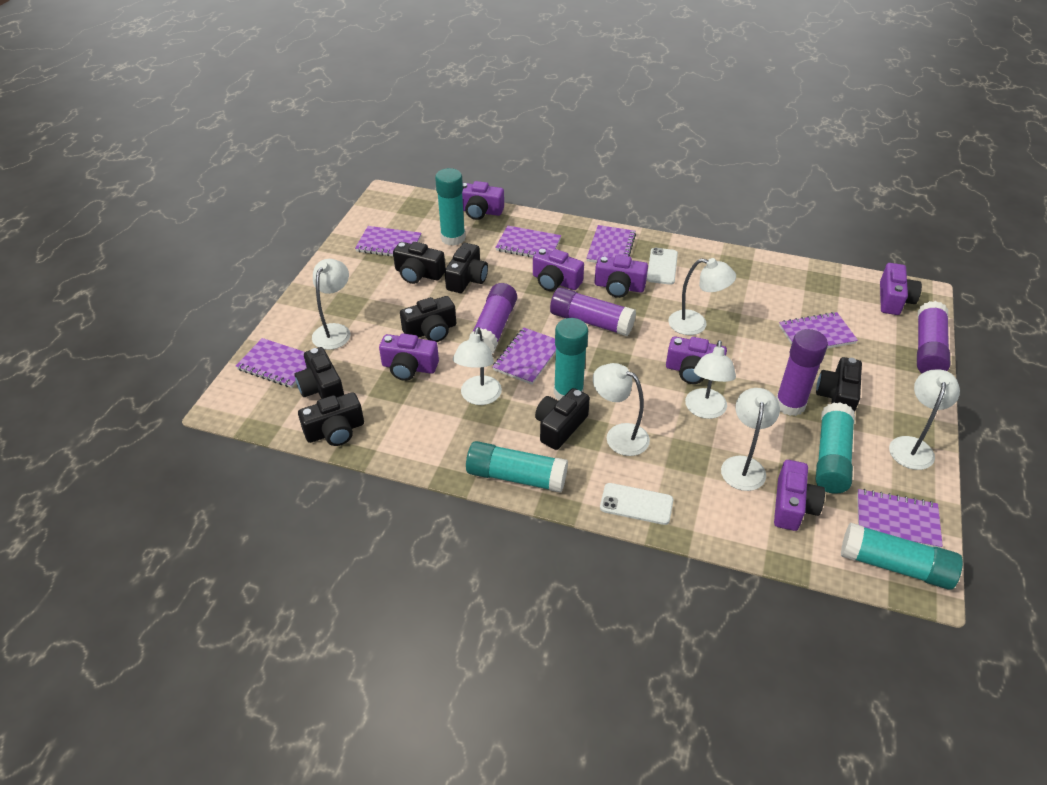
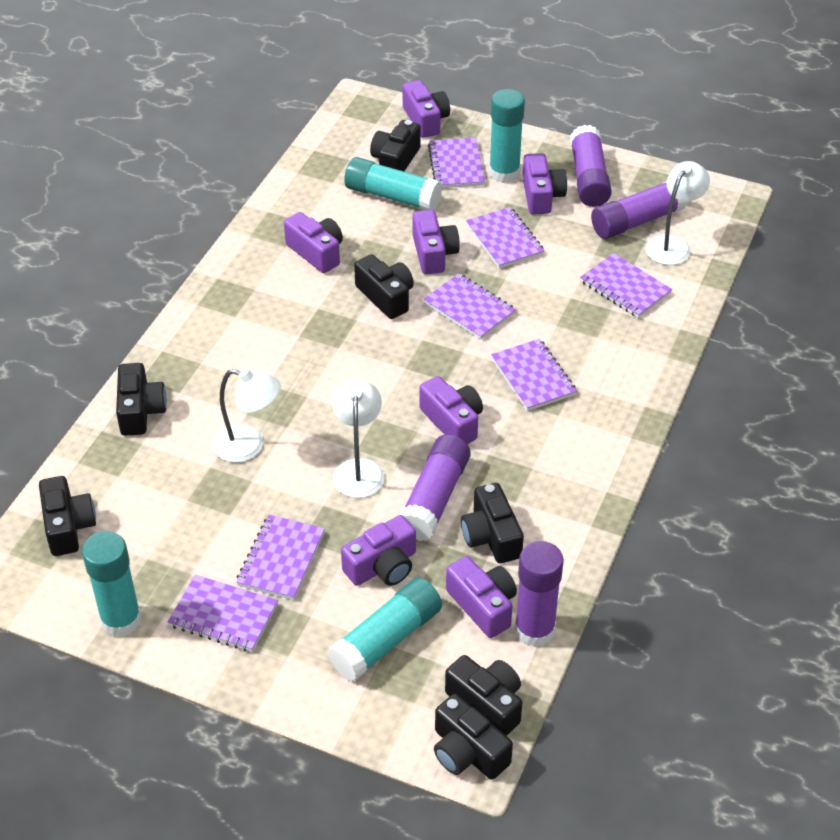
turquoise glue stick: [435,168,466,246] [466,441,568,493] [554,318,588,401] [816,402,855,494] [841,522,963,590] = 5 -> [82,531,142,637] [328,577,442,681] [344,157,442,210] [489,89,525,183] = 4
white lamp: [312,259,350,350] [453,327,502,405] [593,363,650,456] [668,258,736,335] [685,340,736,419] [721,388,780,491] [889,369,960,470] = 7 -> [213,368,281,463] [332,379,384,498] [645,161,710,265] = 3
white phone: [600,483,673,525] [647,248,678,285] = 2 -> none = 0

